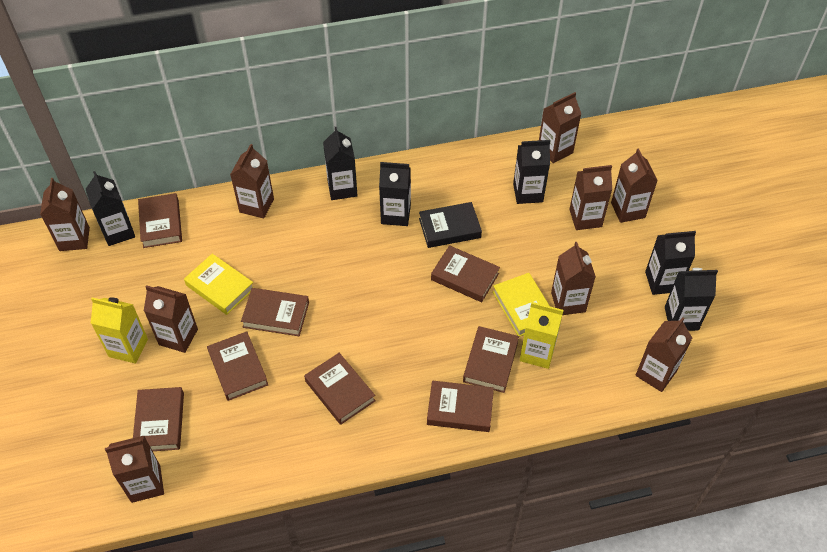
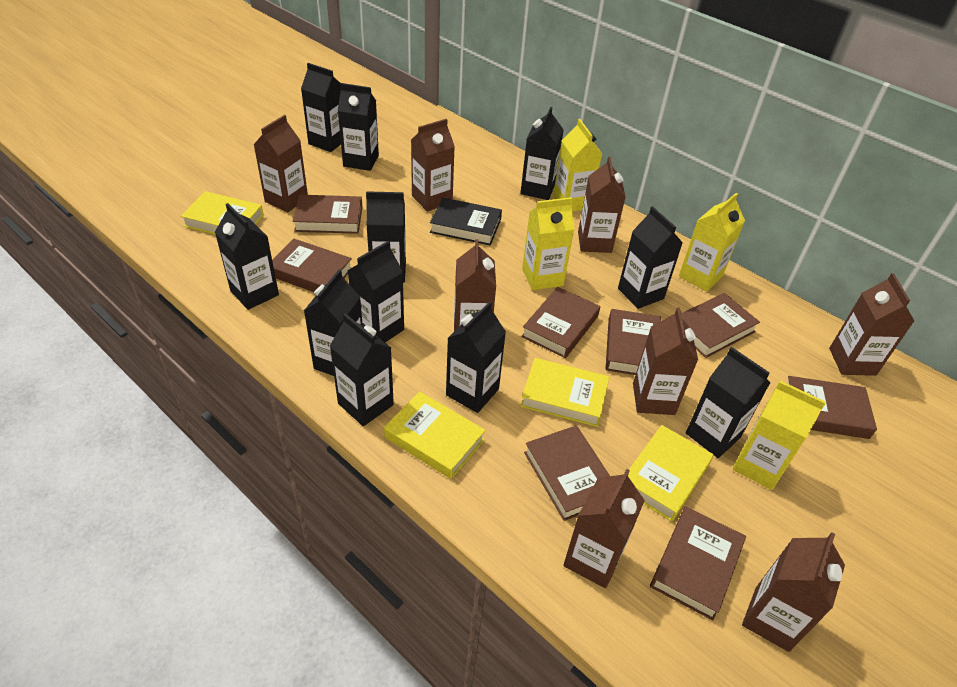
black carton: [86,171,135,246] [323,127,358,200] [379,162,411,226] [513,140,550,204] [645,231,696,295] [665,268,718,331] = 6 -> [215,203,279,310] [301,63,341,152] [304,269,363,376] [330,313,394,426] [338,83,379,171] [347,241,404,342] [366,191,406,283] [446,302,506,413] [520,107,564,200] [618,206,683,309] [686,347,770,458] = 11
brown carton: [40,178,90,251] [105,435,164,503] [144,285,198,353] [230,144,274,218] [539,92,581,163] [551,242,596,315] [569,165,612,230] [611,149,658,223] [636,317,692,392] = 9 -> [253,115,308,212] [411,119,455,212] [454,239,496,331] [563,469,645,588] [578,157,626,253] [633,307,698,415] [742,532,845,652] [829,273,914,376] = 8
yellow book: [184,254,254,315] [493,273,550,337] = 2 -> [181,191,264,235] [384,391,486,479] [521,358,609,427] [628,425,714,522] = 4
yellow carton: [91,297,148,363] [520,302,564,369] = 2 -> [522,197,575,290] [553,119,602,212] [679,193,745,292] [733,381,826,490] = 4

